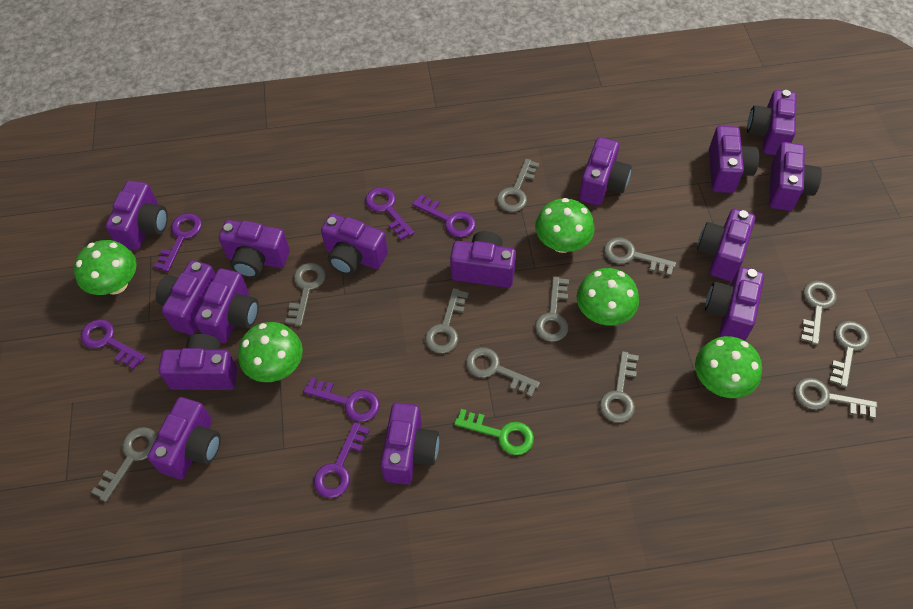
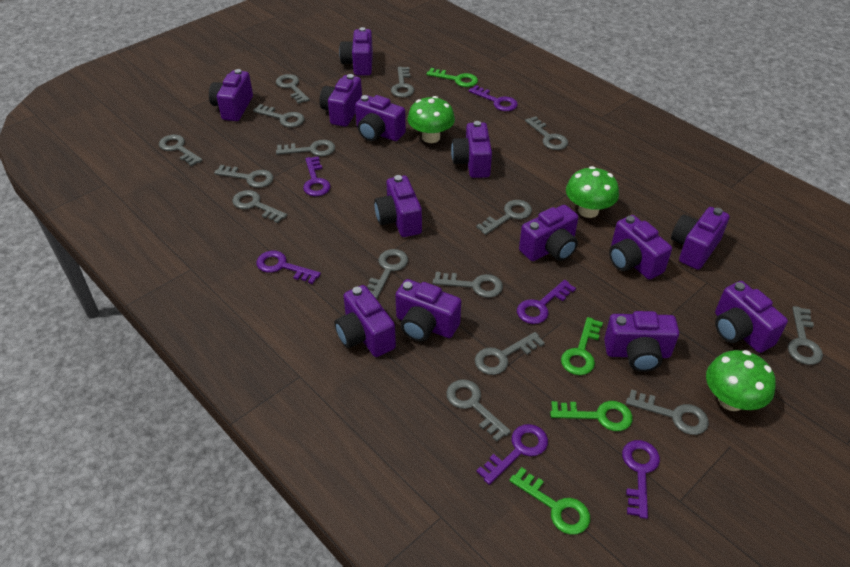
green key: [454,409,534,455] = 1 -> [426,68,478,87] [509,467,590,535] [550,401,633,431] [561,317,603,375] = 4
green mushroom: [74,240,137,295] [238,322,303,382] [535,198,595,253] [577,268,639,325] [695,336,762,398] = 5 -> [407,96,455,143] [566,166,619,218] [706,350,776,411] = 3
grey key: [91,427,157,502] [285,263,326,326] [425,288,469,353] [466,347,540,397] [497,159,540,212] [535,276,569,342] [600,351,639,423] [604,238,676,276] [794,378,877,419] [801,281,837,345] [829,321,870,388] = 11 -> [159,135,203,166] [214,165,274,188] [232,190,287,223] [253,104,304,127] [276,74,310,104] [276,140,335,156] [367,249,408,299] [391,67,414,97] [432,272,503,298] [446,379,511,442] [475,332,545,375] [476,200,532,235] [525,116,568,150] [626,389,709,435] [788,306,823,365] = 15
purple camera: [105,181,168,251] [147,397,221,479] [156,260,215,335] [158,334,237,390] [194,269,259,344] [219,220,290,278] [321,213,388,275] [380,403,439,485] [450,231,516,288] [579,137,631,206] [697,209,755,281] [705,267,764,341] [709,126,759,193] [747,90,796,155] [769,142,822,211] = 15 -> [209,69,253,121] [319,74,362,127] [335,285,396,357] [339,27,373,75] [355,95,406,141] [374,175,422,237] [395,279,461,341] [451,121,492,178] [519,205,578,261] [604,311,679,372] [609,215,672,280] [671,207,730,270] [715,281,788,353] = 13

